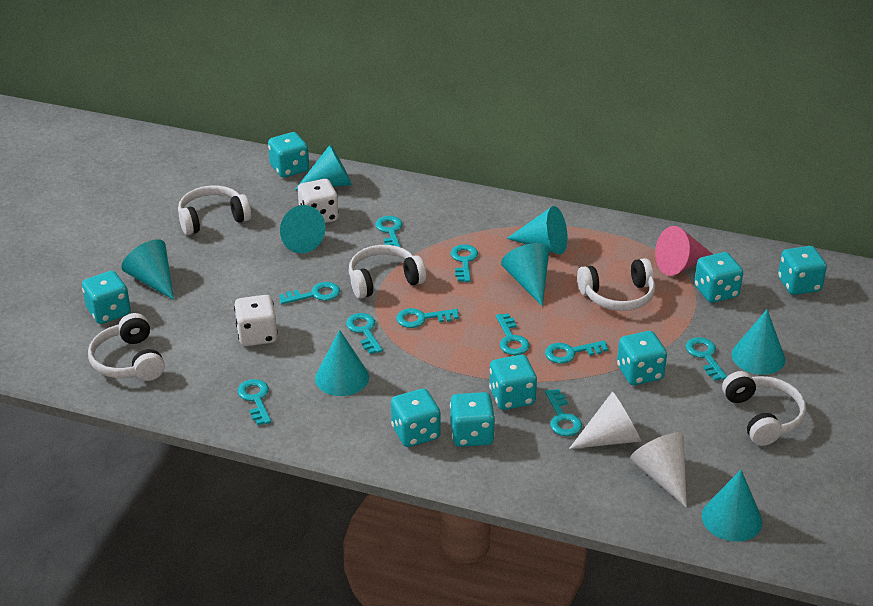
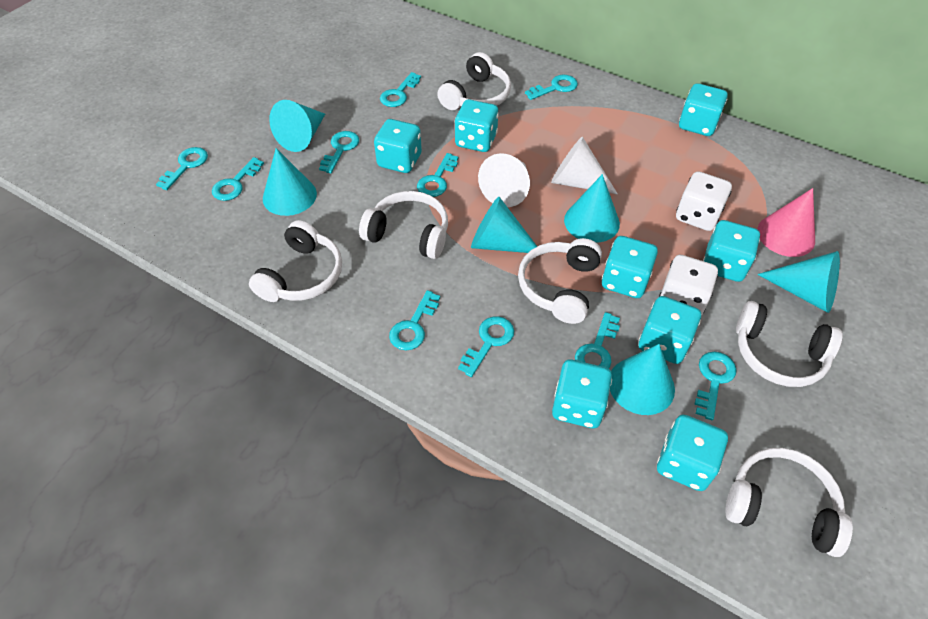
turquoise cone: [121,239,174,300] [280,205,326,253] [295,145,352,190] [315,330,369,396] [501,243,549,307] [507,206,567,255] [702,470,763,542] [732,309,785,375] = 8 -> [263,148,317,216] [269,100,325,152] [471,197,537,253] [564,174,620,243] [610,344,675,415] [757,251,840,313] = 6
white headphones: [88,313,165,381] [178,185,251,235] [349,245,426,299] [577,258,655,311] [722,371,806,446] = 5 -> [249,220,342,302] [359,191,448,259] [437,52,511,110] [518,238,602,324] [725,448,853,557] [736,301,843,387] = 6

